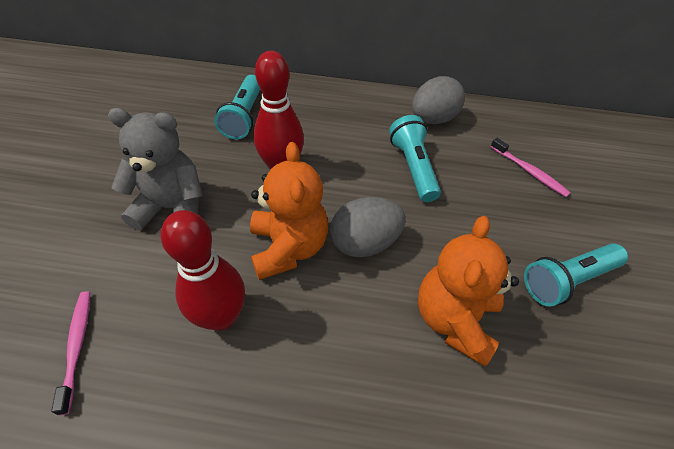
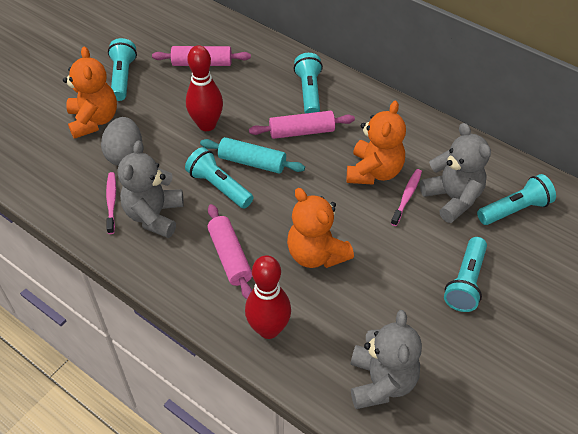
grey egg: [330,197,406,257] [412,76,465,124] = 2 -> [101,117,142,166] = 1
grey teddy bear: [108,108,203,230] = 1 -> [118,140,184,238] [350,310,422,409] [420,123,491,223] = 3
orange teddy bear: [250,142,328,280] [418,216,519,366] = 2 -> [63,46,117,139] [287,188,354,268] [347,101,406,185] = 3
pink rolling pin: none = 0 -> [152,46,251,66] [207,204,252,299] [249,111,355,139] = 3
turquoise flashlight: [214,75,260,139] [389,115,441,202] [524,243,628,307] = 3 -> [108,38,137,101] [185,147,253,209] [294,53,323,114] [444,237,487,312] [477,174,556,225] = 5
turquoise rolling pin: none = 0 -> [200,137,305,174] = 1

